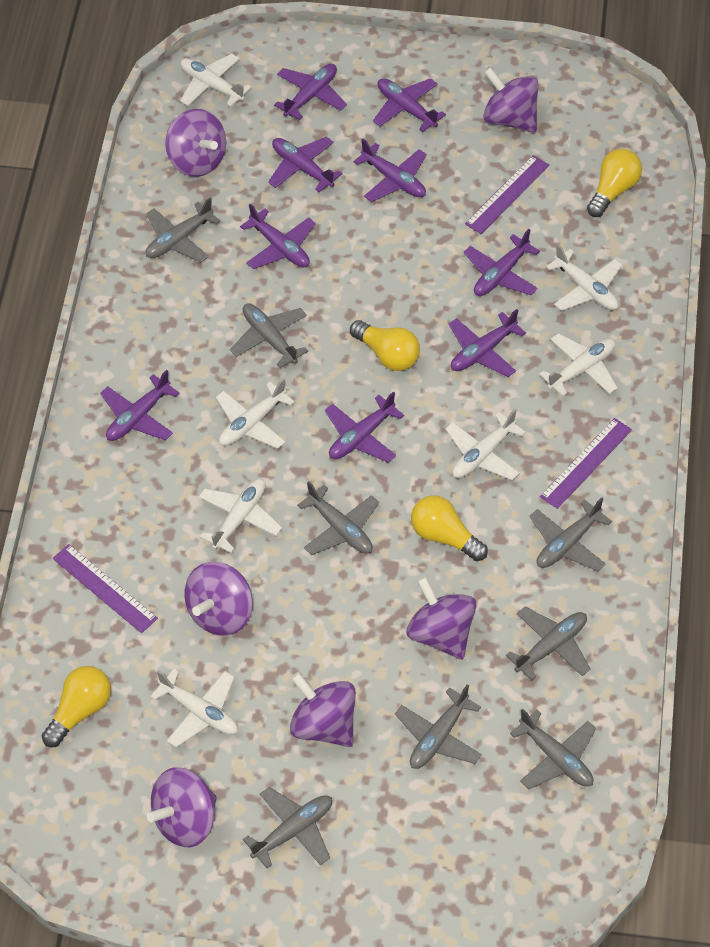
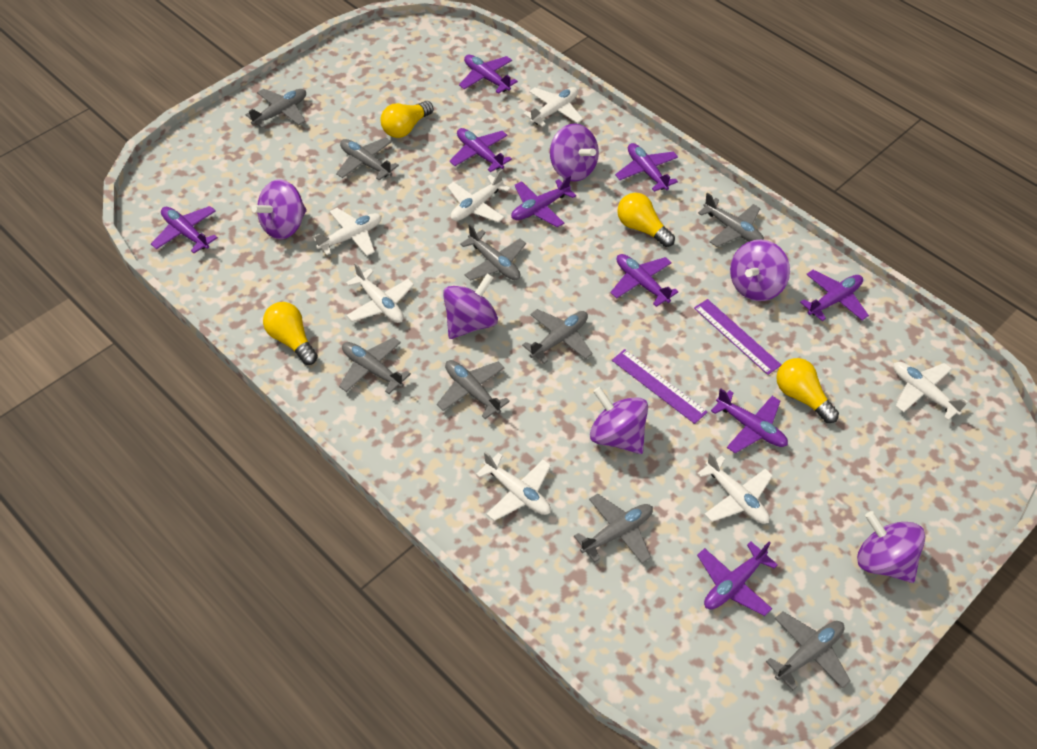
grey plane: [146,197,220,263] [230,303,308,368] [243,787,332,868] [297,482,379,555] [395,684,482,769] [506,607,591,681] [510,709,597,789] [529,497,612,571] = 8 -> [245,89,306,128] [336,137,399,180] [339,337,411,394] [437,360,510,419] [460,224,526,281] [522,309,592,364] [574,494,653,563] [698,193,764,247] [766,612,850,690] = 9
purple ruler: [53,544,158,633] [465,155,549,234] [540,418,632,509] = 3 -> [612,349,707,424] [694,299,781,375] = 2

